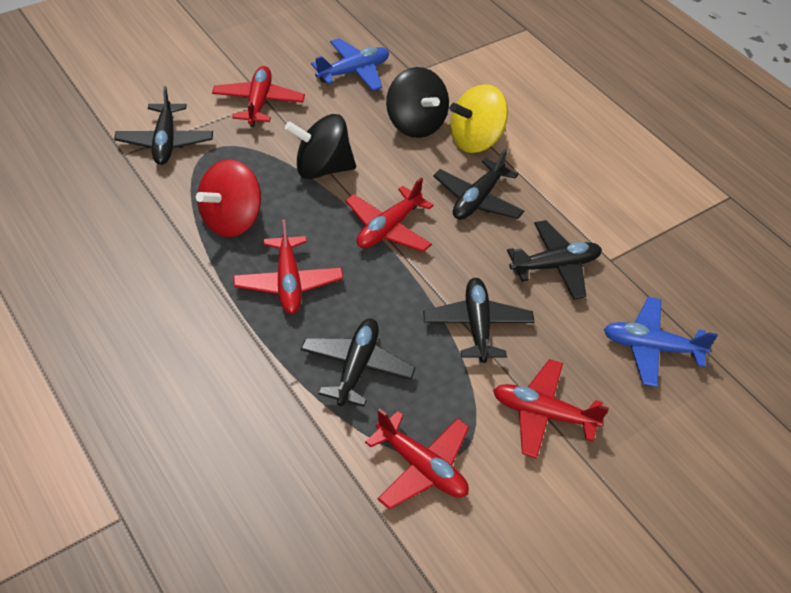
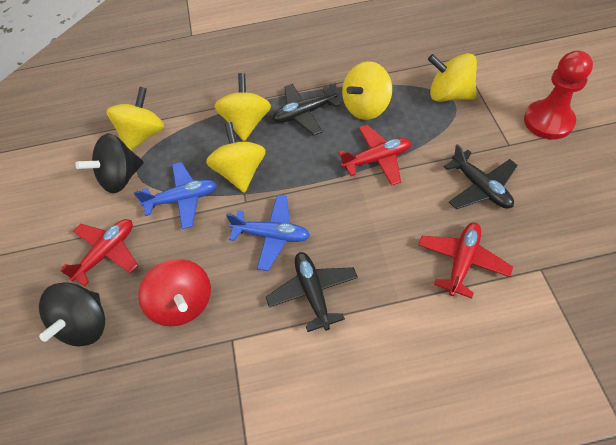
black plane: [114,86,213,165] [301,318,416,407] [423,278,535,363] [433,148,524,220] [507,220,602,300] = 5 -> [266,252,358,332] [273,82,340,135] [444,144,518,209] = 3
red pawn: none = 0 -> [524,51,593,139] = 1
red plane: [212,66,305,127] [233,219,343,314] [345,177,434,252] [365,409,469,509] [493,359,609,459] = 5 -> [60,219,138,286] [338,124,411,186] [418,222,513,298] = 3
yellow spinning top: [450,84,508,153] = 1 -> [106,87,164,150] [206,122,266,193] [214,73,271,141] [342,61,392,120] [428,53,477,102] = 5

